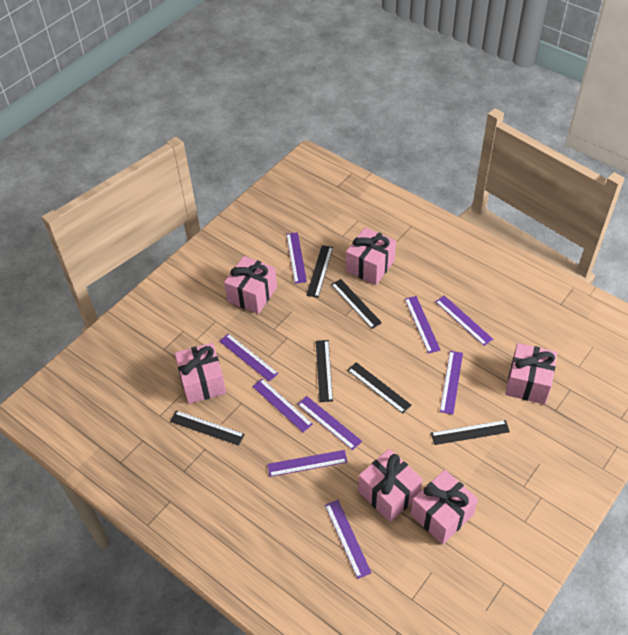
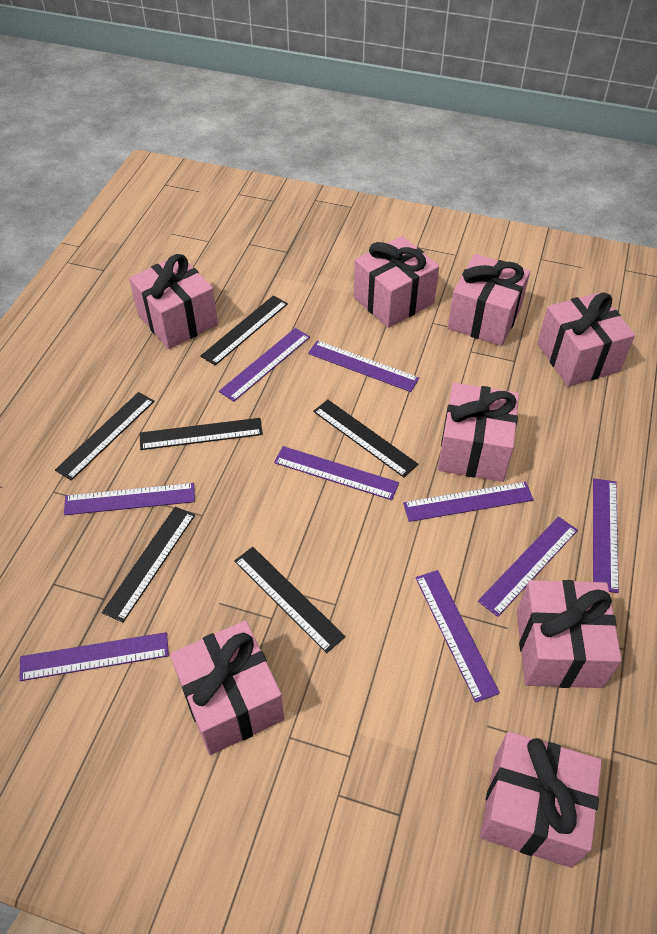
pink gift: [175,343,226,404] [224,256,277,314] [346,227,396,285] [358,449,423,522] [411,470,478,545] [505,343,557,404] = 6 -> [129,254,218,349] [170,621,284,755] [354,236,439,328] [438,383,519,482] [448,254,530,346] [480,732,602,868] [517,580,622,688] [537,292,635,386] = 8

